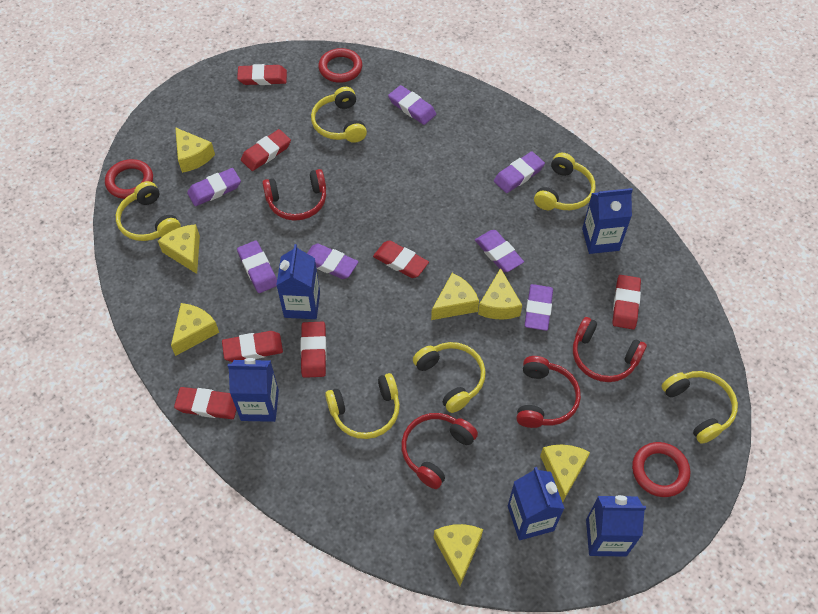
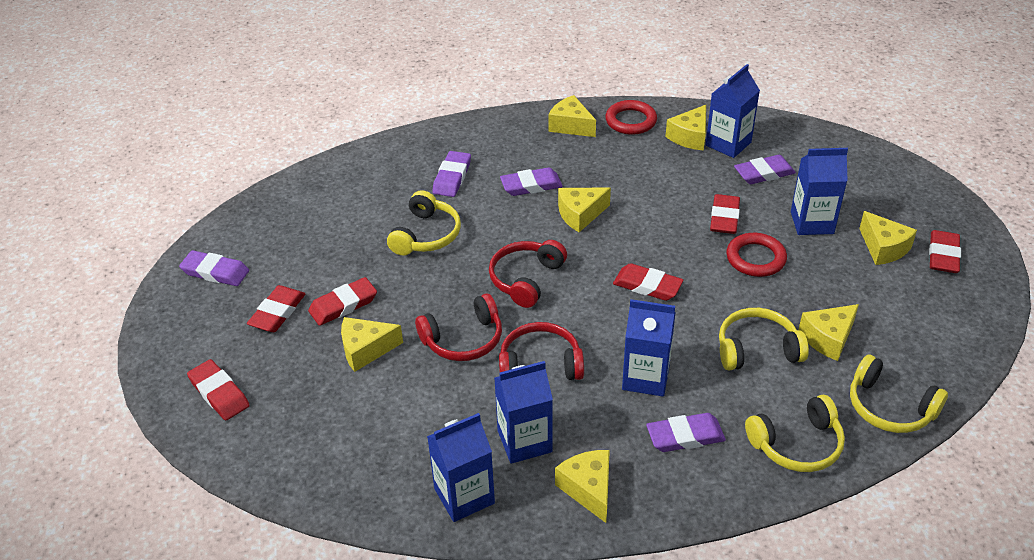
purple eraser: [187,168,241,206] [237,241,277,293] [307,244,358,279] [388,85,436,125] [475,230,524,272] [494,151,545,193] [525,284,553,331] = 7 -> [179,250,249,286] [432,151,471,197] [500,167,563,196] [646,413,726,452] [734,155,796,184] = 5
red eraser: [174,387,236,419] [222,331,283,362] [237,64,287,85] [241,129,291,171] [300,322,327,378] [373,240,429,278] [612,275,641,329] = 7 -> [187,359,250,421] [247,285,305,332] [308,277,377,326] [613,263,684,301] [710,194,740,234] [929,230,961,273] = 6
red headphones: [262,169,326,221] [401,413,478,489] [516,356,581,428] [573,317,647,382] = 4 -> [415,294,502,361] [489,240,567,308] [499,322,584,380] = 3
red ring: [105,159,153,199] [318,48,362,83] [632,442,690,497] = 3 -> [605,100,657,135] [726,233,787,277] = 2
yellow headphones: [116,181,181,241] [311,87,367,143] [325,373,400,439] [413,342,486,413] [534,153,596,210] [662,371,738,444] = 6 -> [387,190,461,256] [719,308,809,370] [745,395,845,472] [850,354,948,433] = 4

